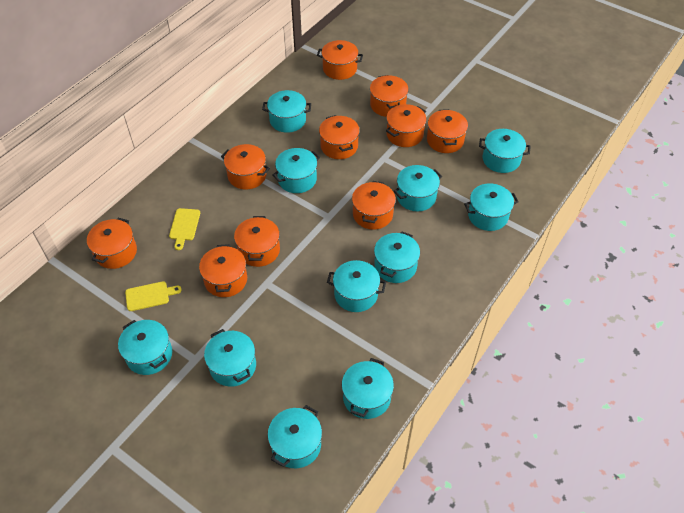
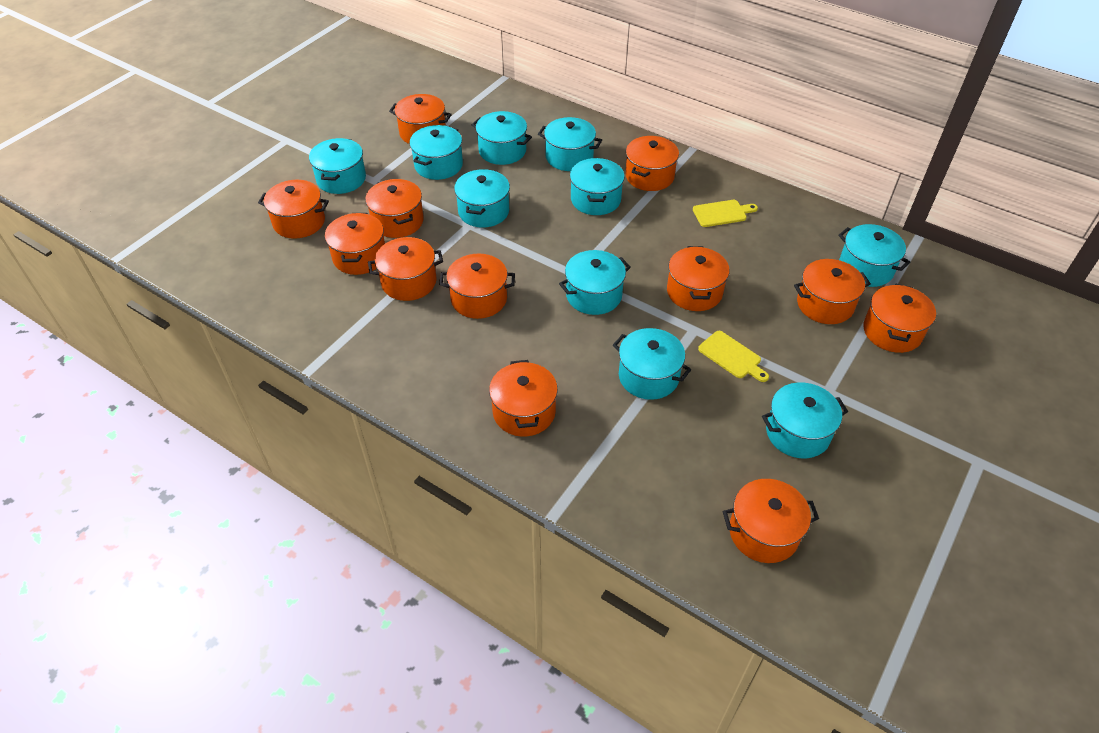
orange pot: [87,218,137,269] [199,244,247,297] [221,144,270,190] [234,216,280,267] [317,40,363,80] [319,115,360,159] [352,181,396,230] [370,75,409,117] [386,104,427,147] [427,109,468,153] = 10 -> [258,180,329,239] [325,213,385,275] [365,179,424,238] [368,237,443,301] [389,94,452,144] [439,254,515,319] [489,360,558,437] [625,136,679,191] [667,246,730,311] [723,479,819,563] [794,259,871,324] [863,284,936,353] = 12
turquoise pot: [118,320,172,375] [204,329,256,387] [262,90,311,133] [268,405,322,468] [272,148,320,193] [327,260,386,312] [342,358,394,419] [374,231,420,283] [393,165,442,211] [464,183,519,231] [479,129,531,173] = 11 -> [309,138,366,194] [409,125,463,180] [454,169,510,228] [472,111,532,165] [538,117,602,171] [559,250,631,315] [570,158,625,215] [613,328,691,400] [762,382,848,458] [838,224,910,287] = 10

